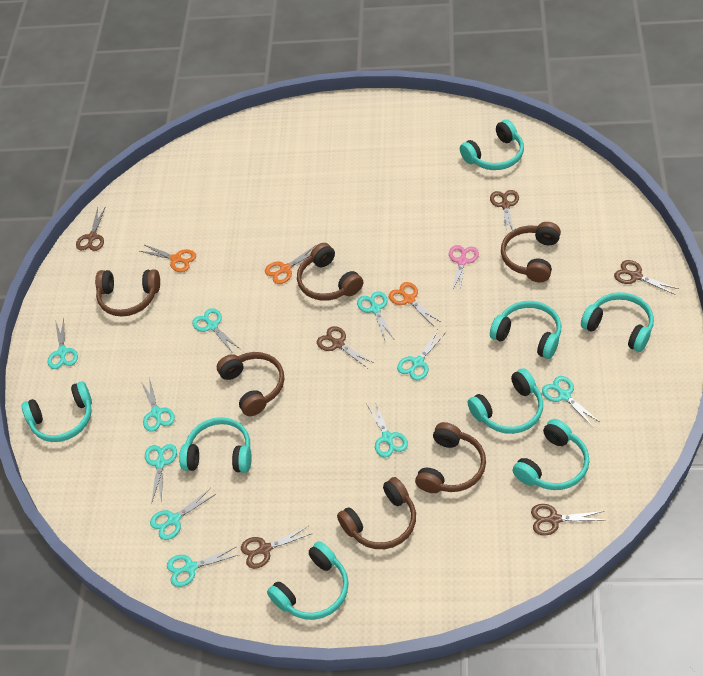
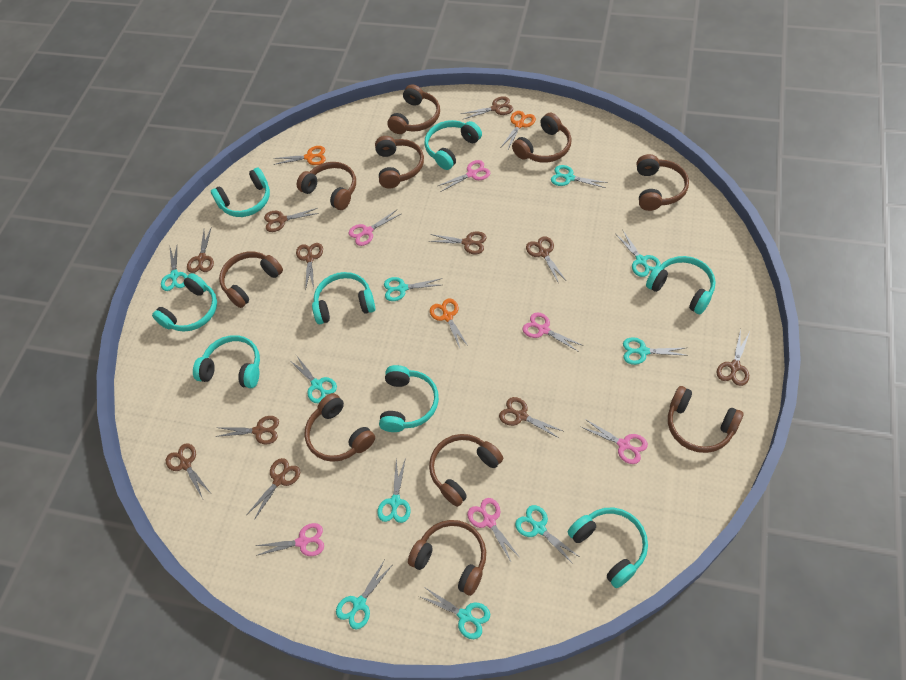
brown headphones: [95,269,160,317] [217,352,284,416] [297,243,363,301] [337,477,416,549] [415,422,486,493] [501,222,561,283] = 6 -> [219,251,283,308] [297,162,356,210] [305,393,375,462] [375,136,424,189] [387,84,440,134] [408,520,486,596] [429,434,503,507] [512,113,572,163] [637,154,689,211] [668,386,743,453] = 10
brown scissors: [76,207,105,251] [241,526,313,569] [317,326,374,368] [490,190,519,232] [531,504,604,535] [614,260,679,295] = 6 -> [166,443,210,499] [187,229,214,273] [215,416,279,445] [247,458,300,520] [264,208,319,232] [296,243,323,291] [429,231,487,254] [461,96,513,119] [499,397,563,439] [526,236,566,282] [717,329,750,386] = 11
pink scissors: [449,245,479,292] = 1 -> [256,523,324,556] [349,210,401,246] [438,160,490,192] [467,498,521,562] [522,312,583,352] [581,419,648,464] = 6

